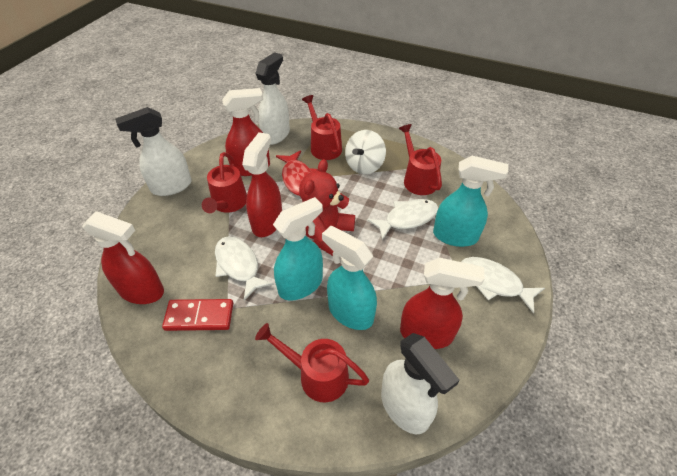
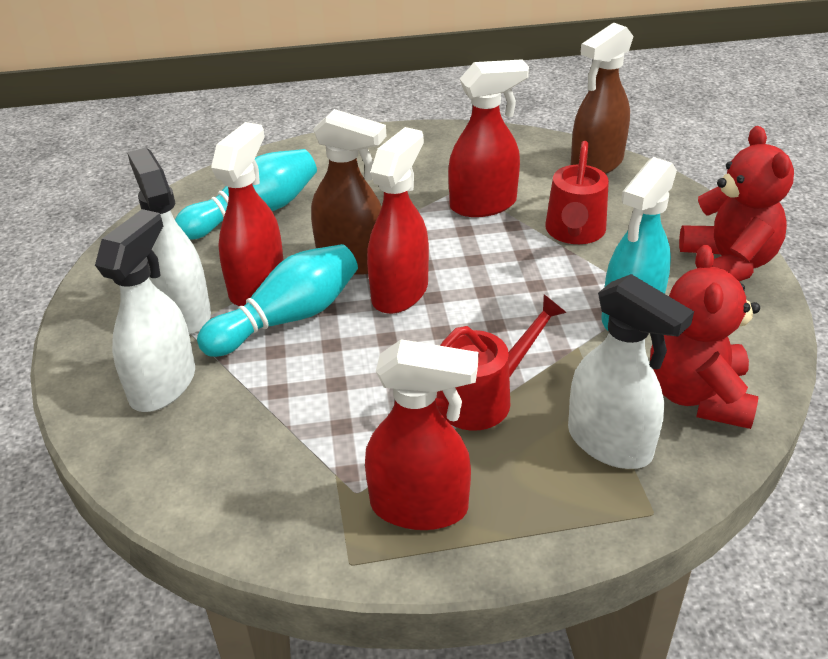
brown spray bottle: none = 0 -> [311,109,387,275] [571,23,634,174] = 2
red domino: [162,299,233,331] = 1 -> none = 0
red fish: [276,150,318,196] = 1 -> none = 0
red teddy bear: [299,159,355,256] = 1 -> [650,245,760,429] [679,126,794,281] = 2
red watering can: [202,152,247,213] [255,323,369,402] [302,95,342,160] [399,124,442,195] = 4 -> [435,294,567,431] [545,141,609,244] = 2
turquoise bowling pin: none = 0 -> [175,149,317,240] [197,244,358,357] = 2
turquoise spray bottle: [273,197,323,301] [322,226,377,330] [433,156,508,247] = 3 -> [601,157,677,330] = 1
white fish: [215,237,274,300] [367,199,438,240] [461,257,545,314] = 3 -> none = 0
white spinning top: [345,130,386,174] = 1 -> none = 0

